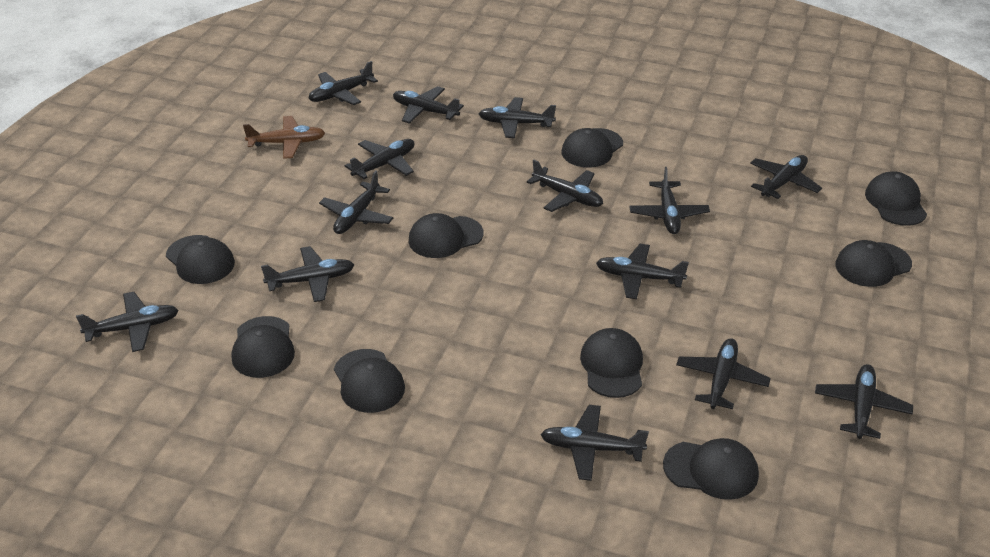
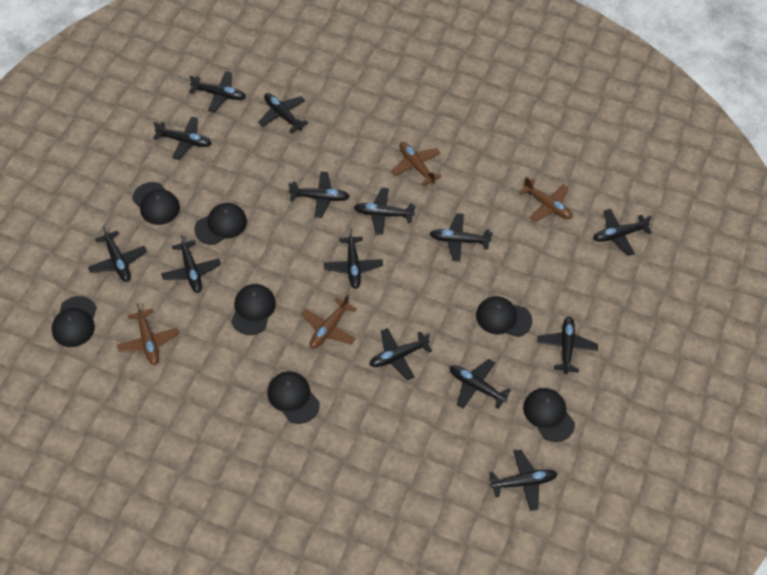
black cap: [166,235,235,284] [232,316,295,378] [334,349,405,413] [409,213,483,258] [562,128,623,168] [580,328,643,398] [663,438,759,500] [836,240,912,287] [865,172,927,226] = 9 -> [52,296,97,347] [132,182,180,225] [194,203,247,245] [231,284,276,335] [267,371,320,424] [476,296,532,337] [523,388,575,442] = 7
brown plane: [243,116,325,159] = 1 -> [117,303,179,365] [301,294,356,349] [391,142,442,186] [519,177,573,222] = 4

